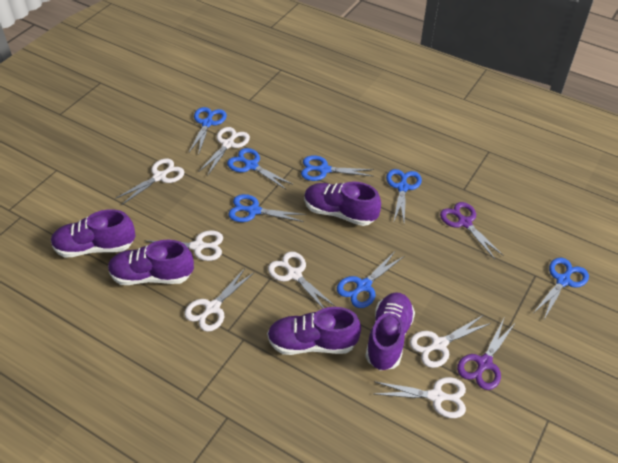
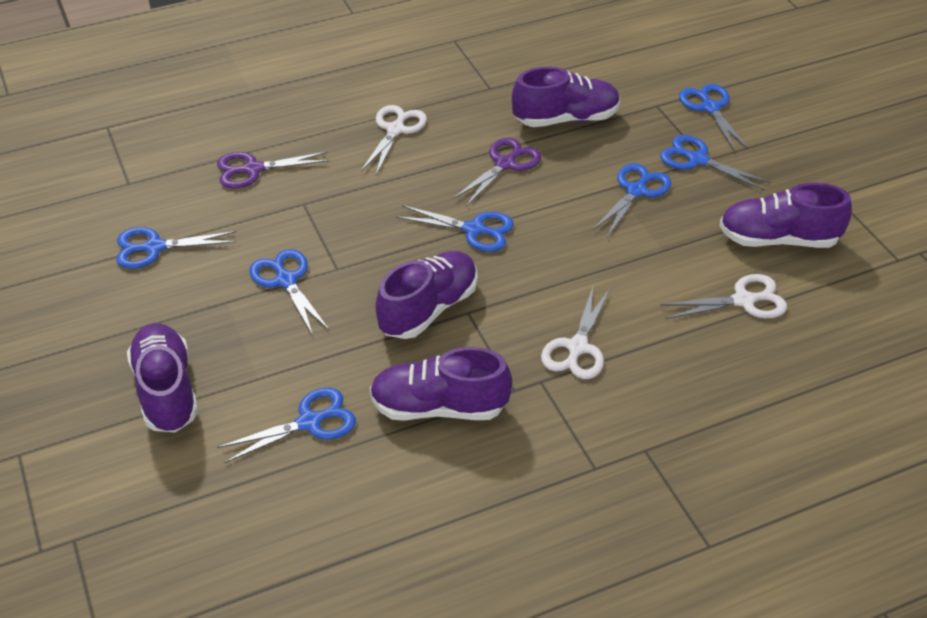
white scissors: [115,159,184,205] [144,230,223,261] [184,268,254,332] [198,127,250,176] [268,252,336,308] [375,377,466,418] [409,315,491,368] = 7 -> [361,105,427,175] [541,287,610,379] [660,274,787,319] = 3

